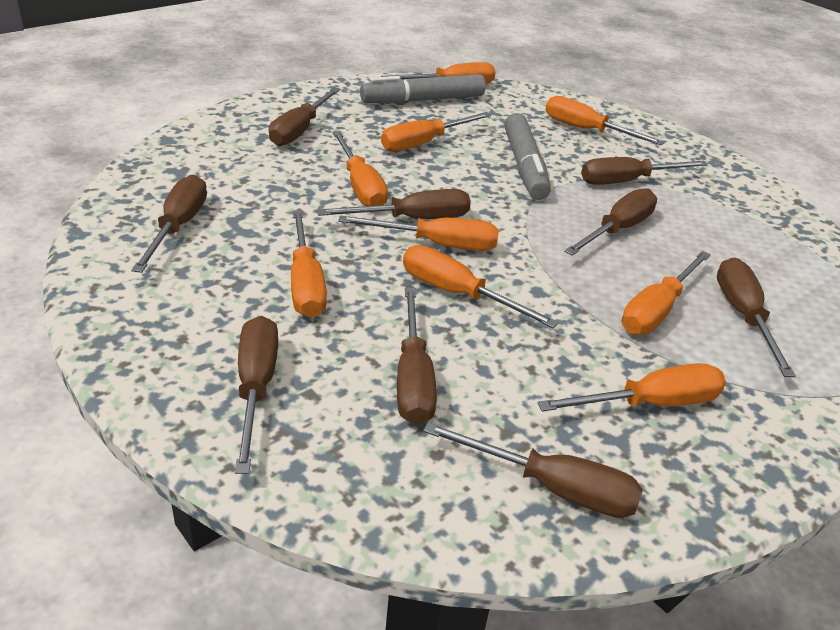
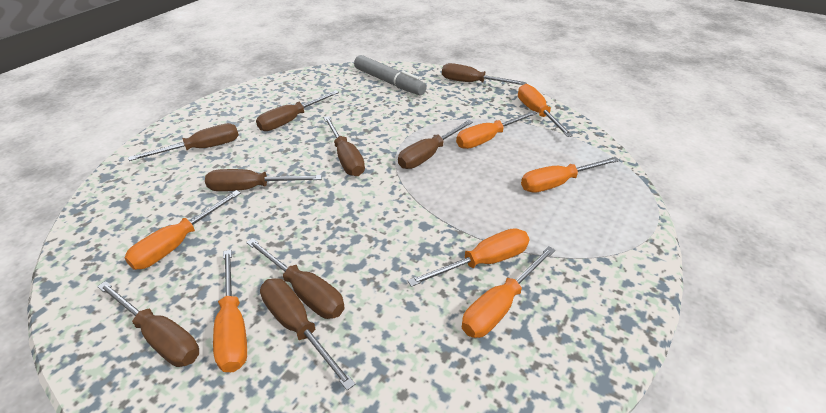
grey marker: [360,74,486,103] [504,113,551,200] = 2 -> [354,55,427,95] = 1
orange screwdriver: [291,210,327,318] [333,131,388,206] [338,216,499,251] [381,62,495,84] [381,112,491,152] [403,245,559,328] [538,363,726,412] [545,96,665,146] [622,251,711,335] = 9 -> [124,190,241,270] [213,250,247,372] [407,228,529,287] [456,111,537,149] [462,246,555,338] [518,84,573,137] [521,157,620,193] = 7

